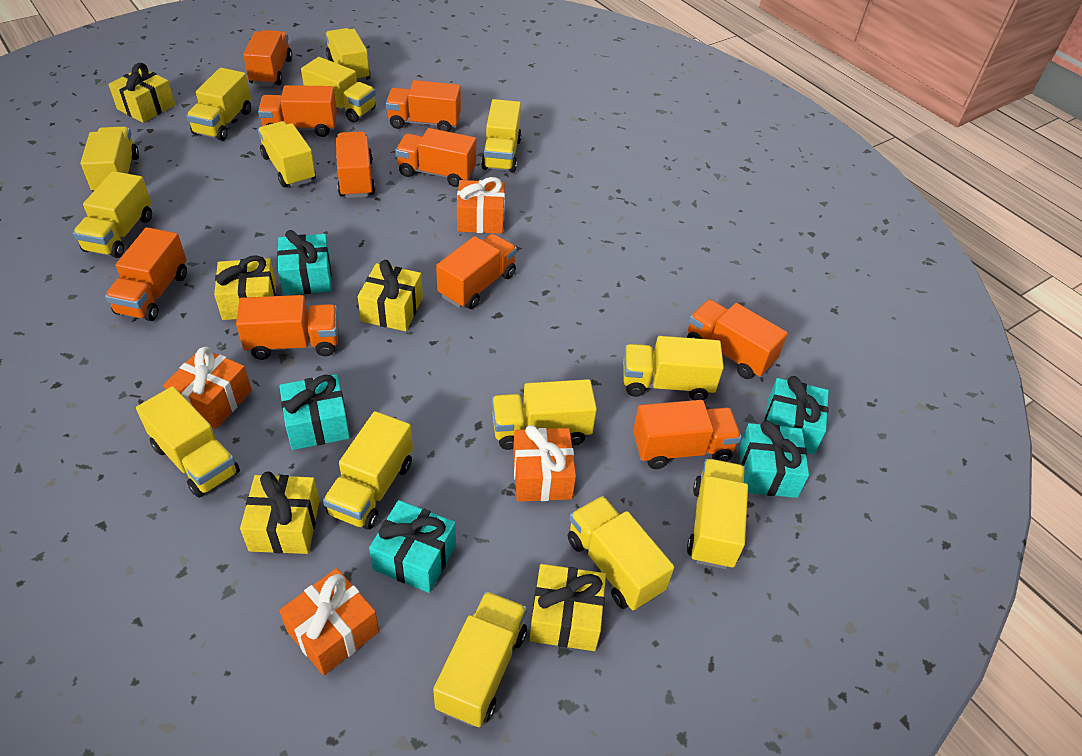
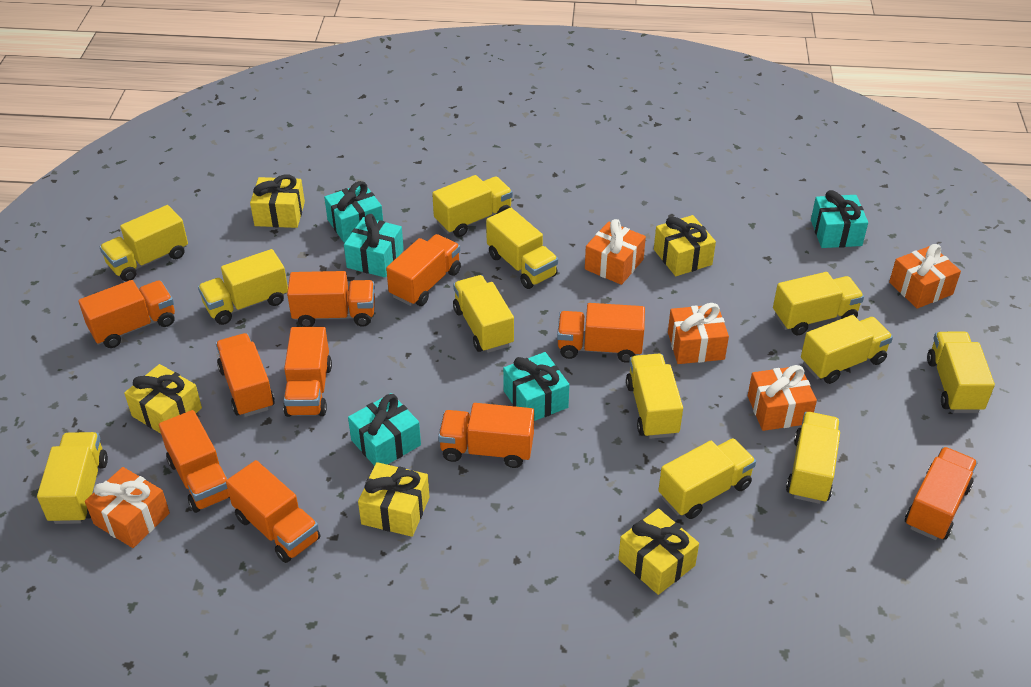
orange gift: [164,347,252,429] [279,568,379,676] [457,177,505,234] [513,425,576,502] = 4 -> [85,467,170,548] [585,219,646,285] [668,303,729,364] [748,365,817,431] [889,244,961,309] = 5
yellow truck: [73,171,152,258] [80,127,139,192] [136,386,240,498] [186,68,251,141] [258,121,316,187] [301,57,376,122] [323,411,413,530] [325,28,370,82] [433,591,527,727] [481,99,522,172] [492,379,597,450] [568,496,674,610] [623,336,724,400] [687,459,748,569] = 14 -> [37,432,108,524] [100,205,188,281] [198,249,288,325] [432,175,513,237] [453,275,514,353] [486,208,558,289] [626,354,683,439] [658,438,756,519] [773,272,864,335] [786,412,840,504] [801,315,893,384] [927,332,995,413] = 12

